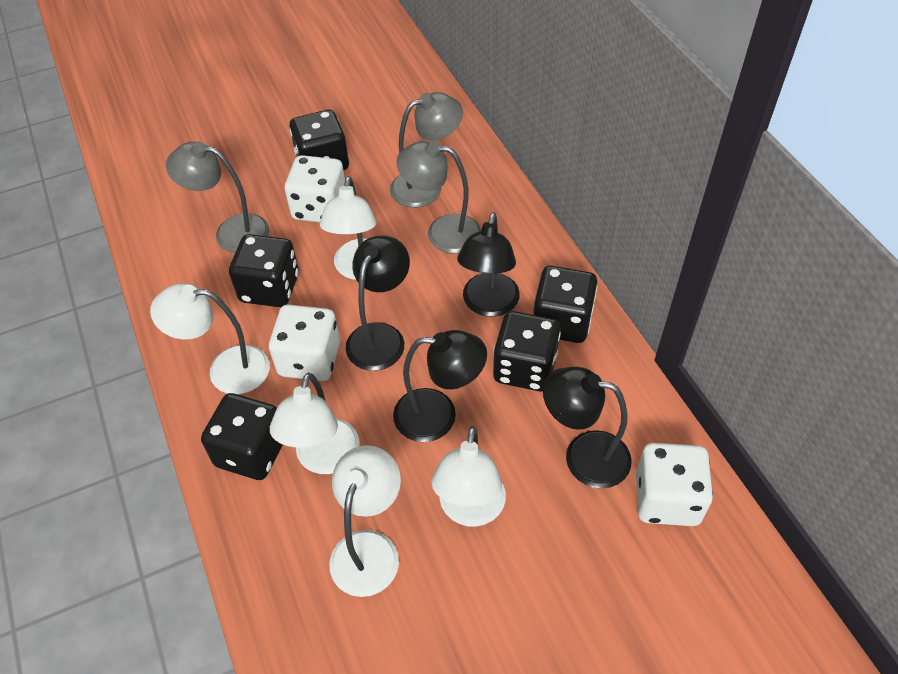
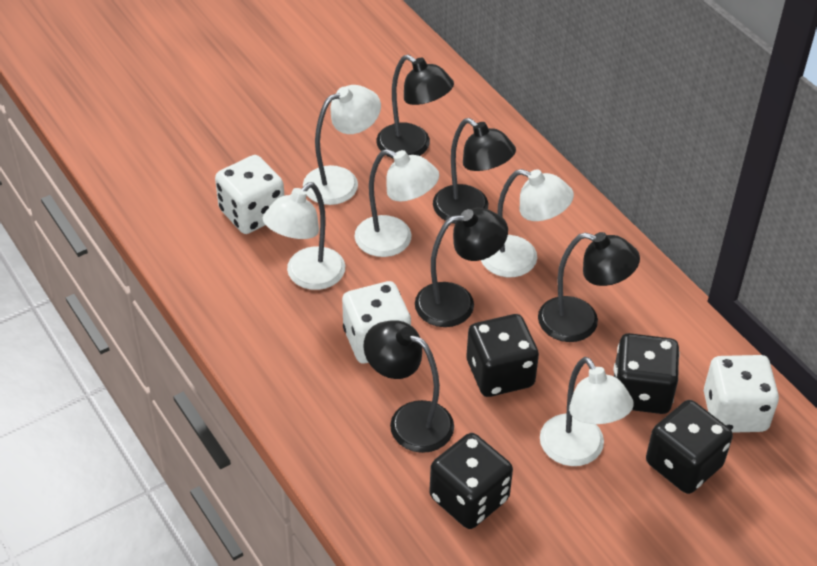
black dice: [201,393,283,480] [229,234,299,307] [289,110,349,170] [493,311,561,392] [533,266,598,343] = 5 -> [429,433,513,529] [466,314,539,397] [614,333,680,414] [646,400,733,494] = 4
black lamp: [346,235,410,371] [393,330,487,442] [457,212,520,317] [543,367,631,489] = 4 -> [363,320,454,453] [376,55,454,159] [415,208,508,327] [433,118,516,224] [538,232,640,342] = 5
grey lamp: [166,141,269,253] [390,92,463,208] [396,141,481,254] = 3 -> none = 0

